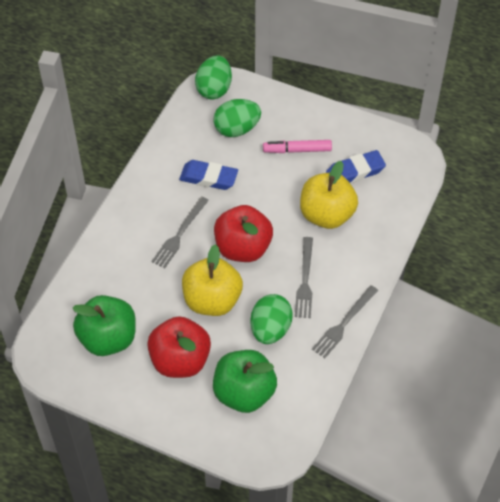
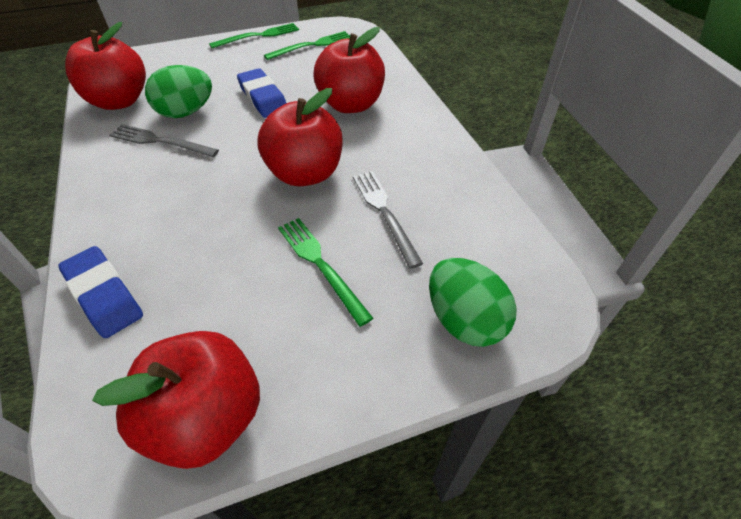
green apple: [73,295,136,356] [213,350,277,413] = 2 -> none = 0
green egg: [195,55,232,100] [213,99,261,137] [250,294,293,344] = 3 -> [145,65,212,118] [429,258,517,347] = 2
green fork: none = 0 -> [209,23,299,48] [264,31,350,60] [278,218,373,327] = 3
grey fork: [152,196,209,268] [295,237,313,318] [312,285,378,358] = 3 -> [109,124,219,157] [353,171,423,269] = 2
pink marker: [263,140,332,153] = 1 -> none = 0
red apple: [147,316,211,378] [214,205,273,262] = 2 -> [65,22,146,110] [92,331,260,469] [257,88,343,186] [313,27,385,113] = 4
yellow apple: [182,244,243,316] [300,161,358,229] = 2 -> none = 0

